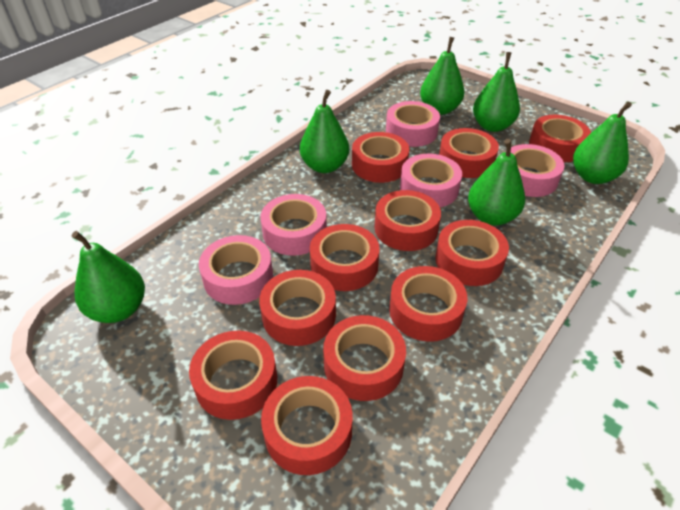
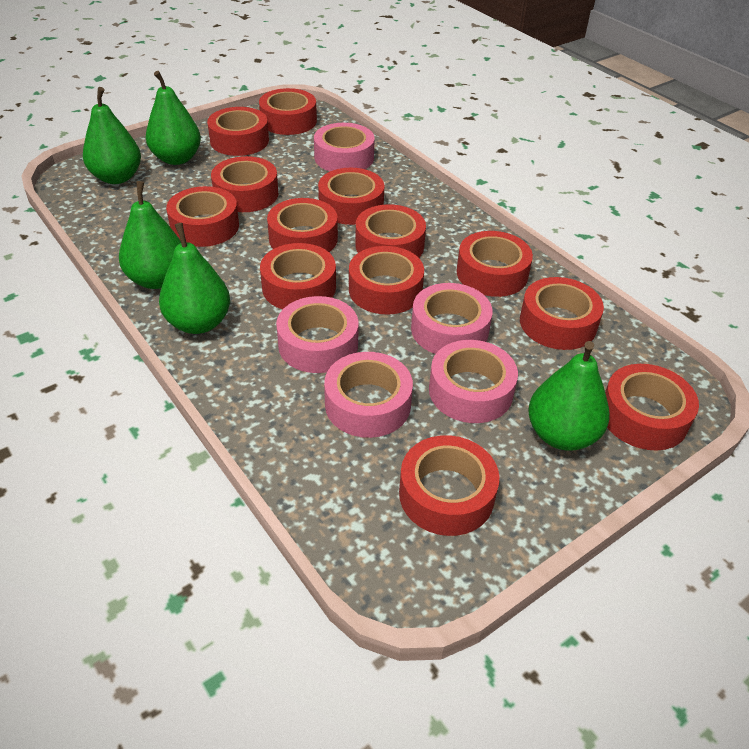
green pear: [71,231,145,323] [300,90,349,173] [420,37,465,115] [468,139,525,226] [473,52,520,132] [573,102,632,184] = 6 -> [83,87,141,184] [119,181,181,289] [146,71,201,165] [159,223,230,334] [528,341,610,451] = 5
red tape: [189,331,277,420] [259,270,336,346] [261,376,353,475] [310,224,380,291] [323,315,406,401] [352,132,409,183] [374,190,441,251] [389,266,467,342] [435,220,509,286] [439,128,499,178] [529,115,591,162] = 11 -> [166,186,239,247] [207,107,269,156] [211,156,278,212] [259,88,317,135] [260,243,336,310] [267,198,338,252] [318,168,385,225] [349,246,424,314] [355,204,426,258] [399,435,499,536] [456,231,533,297] [520,277,604,350] [605,364,699,451] = 13

